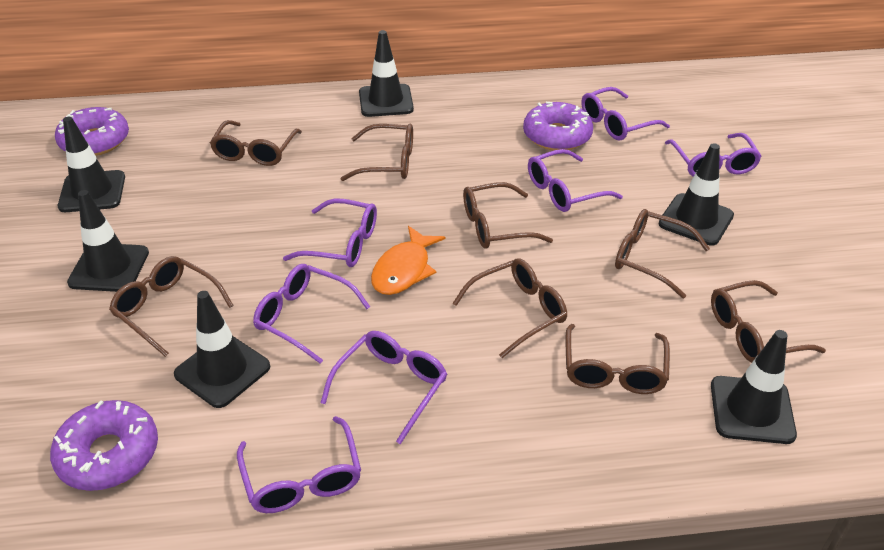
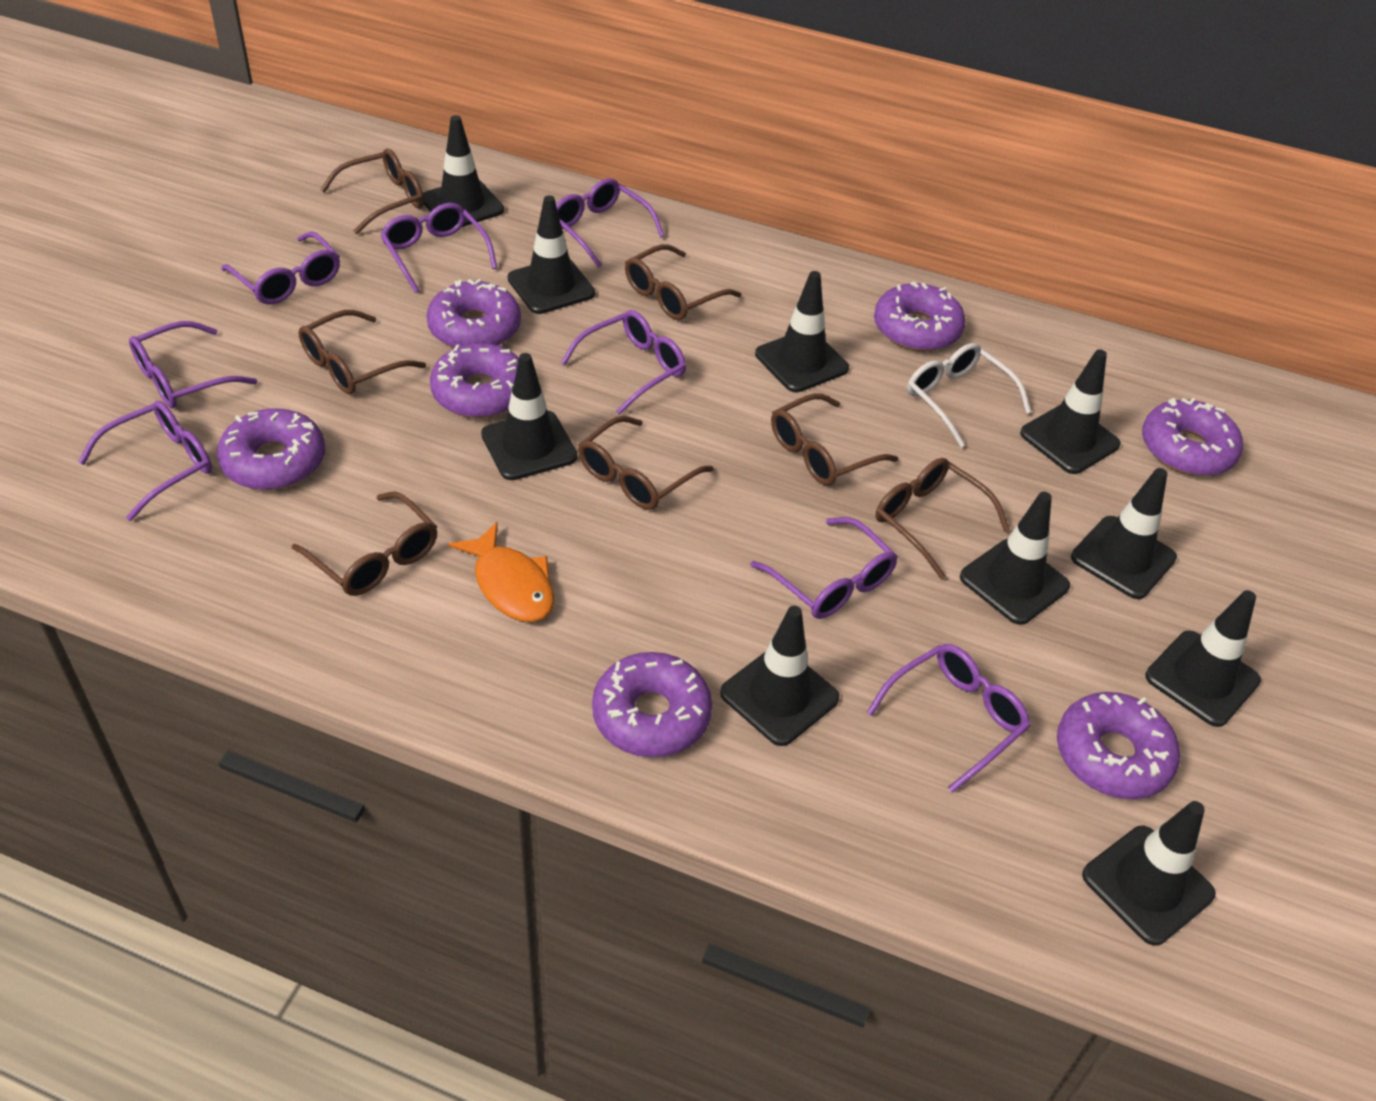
black traffic cone: [58,117,125,212] [67,190,149,292] [174,291,270,408] [359,30,414,117] [658,143,734,246] [711,330,797,444] = 6 -> [423,115,504,227] [481,353,578,480] [508,195,595,314] [720,606,839,746] [755,271,849,392] [960,492,1070,625] [1020,349,1121,474] [1071,468,1177,599] [1082,801,1216,946] [1145,590,1261,727] = 10
brown glasses: [109,256,234,357] [210,120,302,166] [340,124,413,181] [452,258,567,358] [463,182,553,248] [565,324,670,394] [615,209,710,298] [711,280,826,363] = 8 -> [292,492,437,596] [298,310,426,394] [320,148,424,234] [578,416,713,510] [625,244,741,320] [771,393,898,485] [875,458,1010,579] = 7
purple donut: [50,400,158,491] [55,107,129,156] [523,102,593,151] = 3 -> [217,408,325,490] [426,279,521,348] [430,343,519,418] [592,652,712,758] [874,282,966,351] [1057,692,1180,799] [1142,398,1243,476] = 7
purple glasses: [237,416,361,513] [253,264,370,364] [283,198,377,267] [321,331,447,444] [528,149,623,212] [581,87,670,141] [665,133,762,177] = 7 -> [78,401,212,521] [129,321,257,408] [221,232,340,304] [380,203,497,293] [556,178,664,268] [561,310,686,415] [750,517,898,619] [867,644,1030,793] = 8
white glasses: none = 0 -> [907,343,1031,447] = 1

